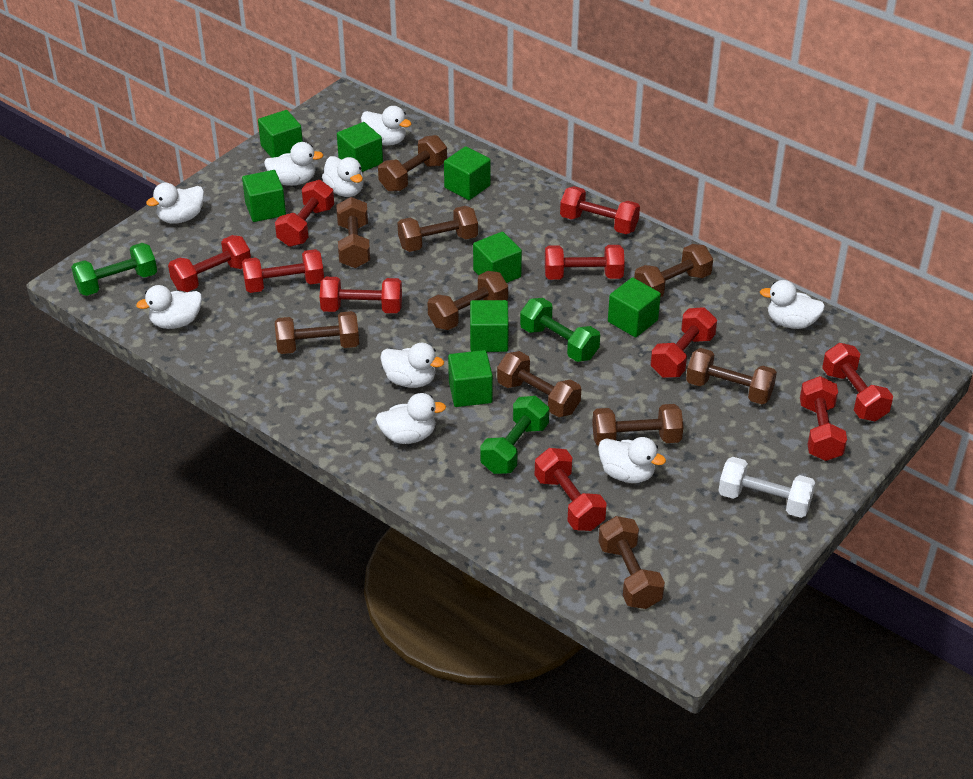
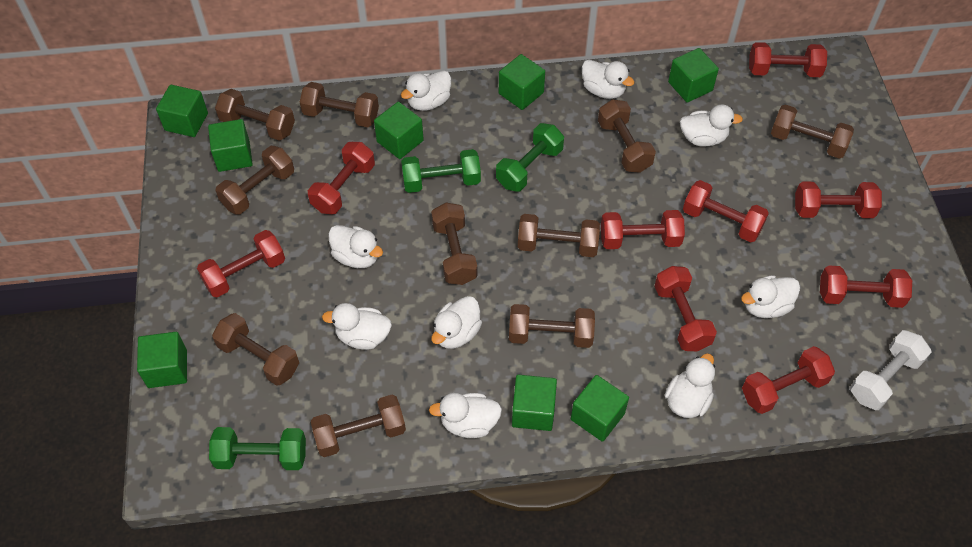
red dumbbell: [168,235,251,292] [242,249,324,293] [275,180,334,247] [320,277,402,313] [535,448,607,531] [545,245,625,280] [560,186,640,234] [650,307,717,378] [800,376,847,461] [822,343,893,421] = 10 -> [197,230,285,297] [308,142,375,214] [601,210,685,249] [655,266,717,351] [683,180,769,242] [742,346,835,414] [749,42,827,77] [795,182,882,218] [820,265,912,308] = 9

